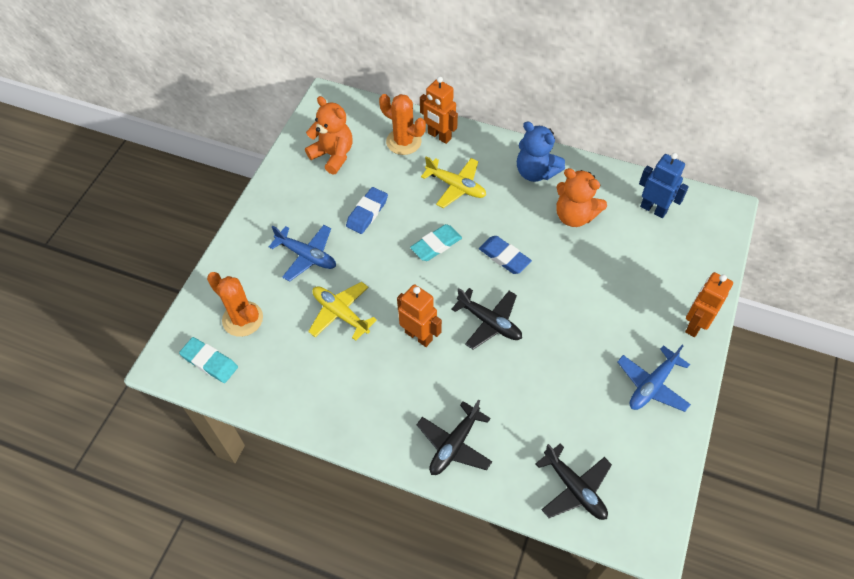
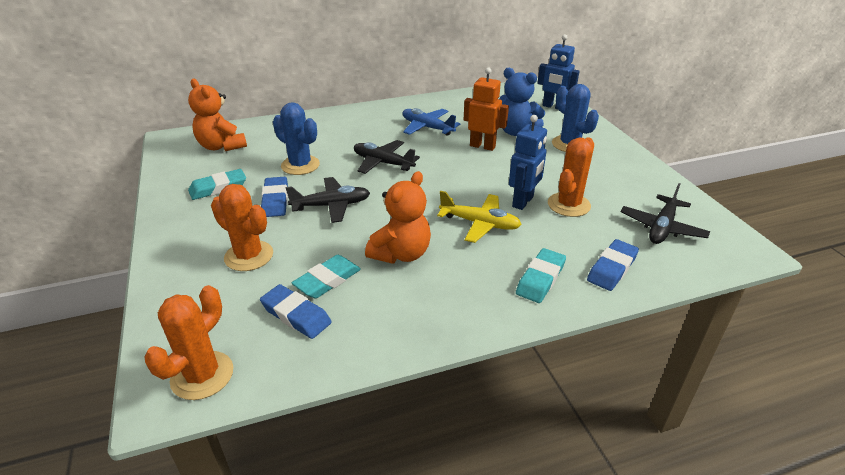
blue cactus: none = 0 -> [273,102,320,175] [552,84,599,152] = 2
blue eraser: [346,187,388,234] [479,236,532,274] = 2 -> [260,284,332,339] [261,177,288,217] [587,239,639,291] = 3
blue plane: [269,225,336,281] [617,345,691,412] = 2 -> [403,108,460,136] = 1
blue robot: [639,153,689,218] = 1 -> [509,115,547,210] [537,34,580,109] = 2
orange cactus: [207,272,263,337] [379,94,426,155] = 2 -> [144,285,233,400] [211,184,273,271] [548,138,594,217] = 3
orange robot: [397,284,442,347] [420,77,458,144] [685,272,733,337] = 3 -> [464,67,509,151] = 1
turquoise eraser: [179,337,238,383] [410,224,462,261] = 2 -> [188,169,246,200] [292,255,361,298] [516,248,566,303] = 3
yellow plane: [308,282,377,341] [421,156,486,208] = 2 -> [437,191,522,243] = 1

